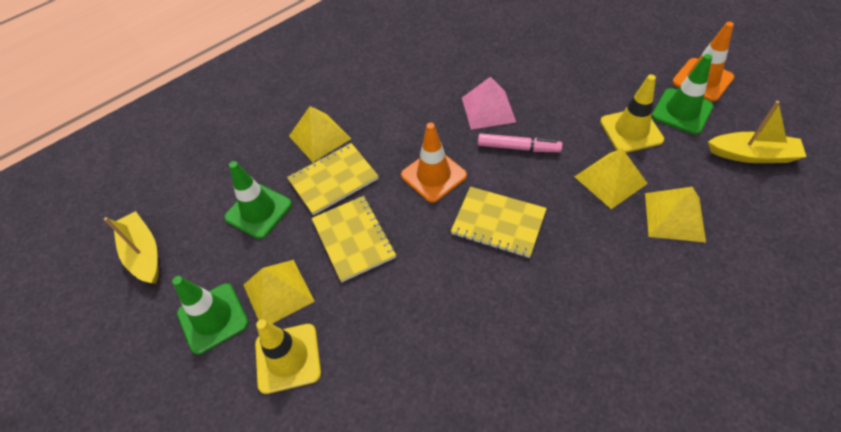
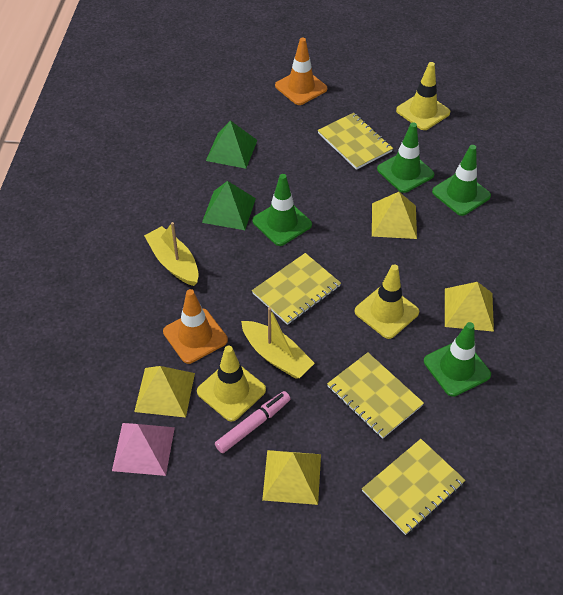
green pyramid: none = 0 -> [202,181,256,230] [206,120,257,169] = 2
green traffic cone: [172,276,249,355] [224,161,292,239] [652,54,713,134] = 3 -> [252,174,312,246] [377,122,434,193] [424,322,491,397] [432,145,491,216] = 4
yellow notebook: [287,143,379,215] [311,196,396,282] [451,187,547,258] = 3 -> [252,253,341,325] [318,113,393,170] [327,352,424,439] [362,439,465,535] = 4
yellow traffic cone: [255,319,321,394] [600,74,664,153] = 2 -> [197,346,266,421] [354,265,419,339] [396,62,450,130] = 3

